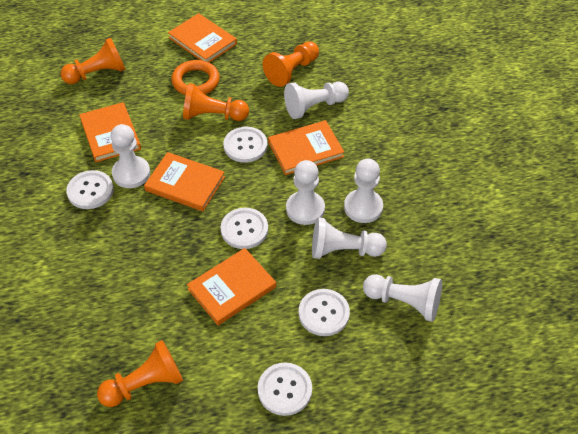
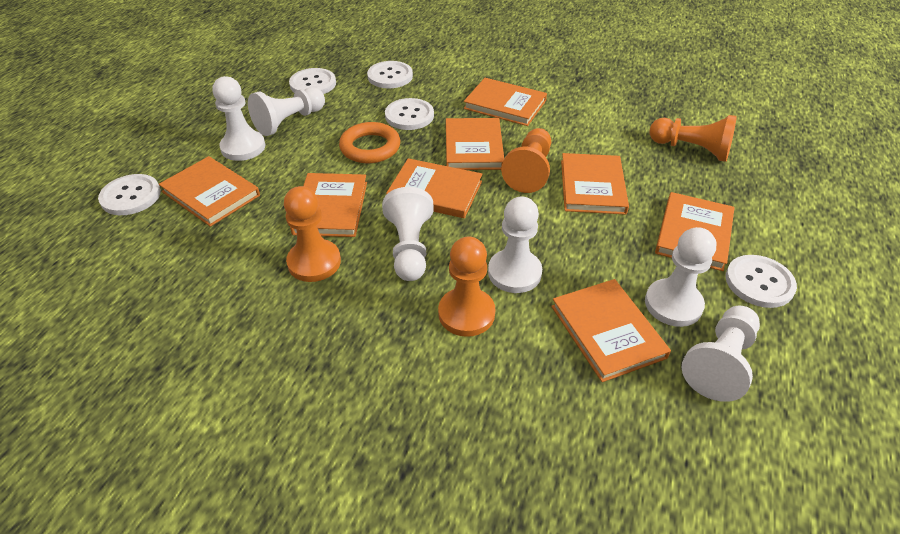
orange book: [79,102,141,162] [144,152,225,211] [168,13,237,63] [187,248,276,325] [268,120,344,175] = 5 -> [159,156,260,227] [290,173,367,237] [386,158,482,218] [446,118,504,170] [464,78,547,126] [551,279,671,382] [561,153,629,215] [655,192,735,271] = 8

